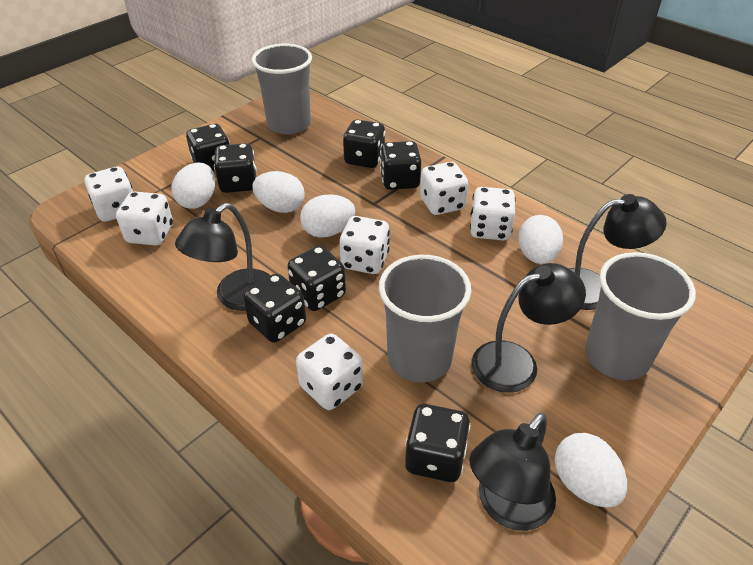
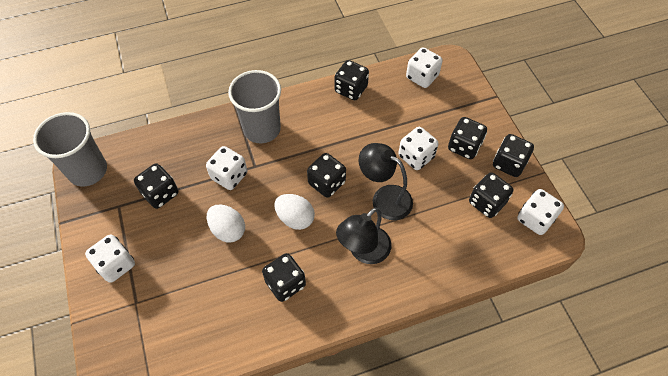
black lamp: [175,203,270,311] [469,412,556,531] [472,263,586,393] [569,194,667,310] = 4 -> [336,207,392,264] [359,143,413,220] = 2
grey cup: [252,44,312,134] [379,255,471,383] [585,252,696,380] = 3 -> [33,112,107,187] [228,70,281,143] = 2
white dice: [84,167,133,222] [116,191,173,246] [296,334,363,410] [339,216,390,274] [420,162,468,215] [470,187,516,240] = 6 -> [85,234,135,283] [206,146,247,190] [398,127,439,170] [406,47,443,88] [517,189,564,235] = 5
white egg: [172,162,215,209] [252,171,305,213] [300,194,355,238] [518,215,563,264] [555,433,627,508] = 5 -> [207,205,245,243] [274,194,315,230] = 2

